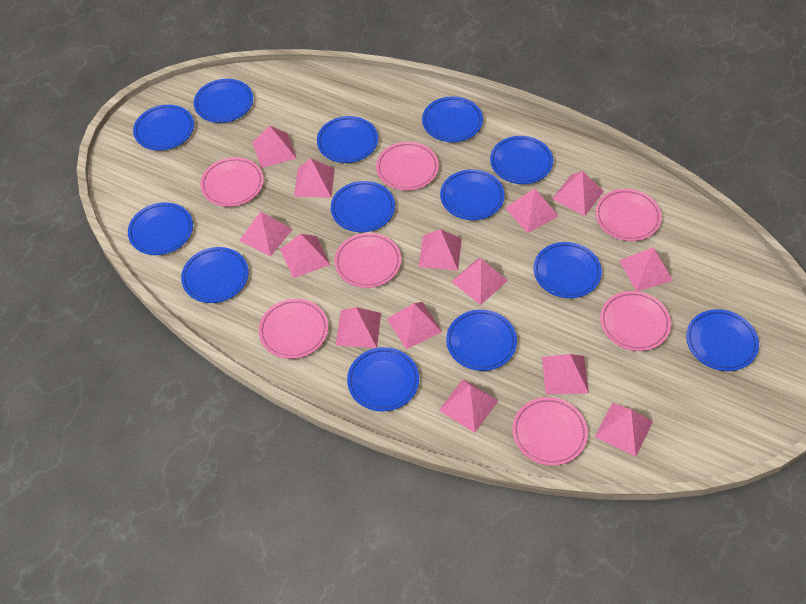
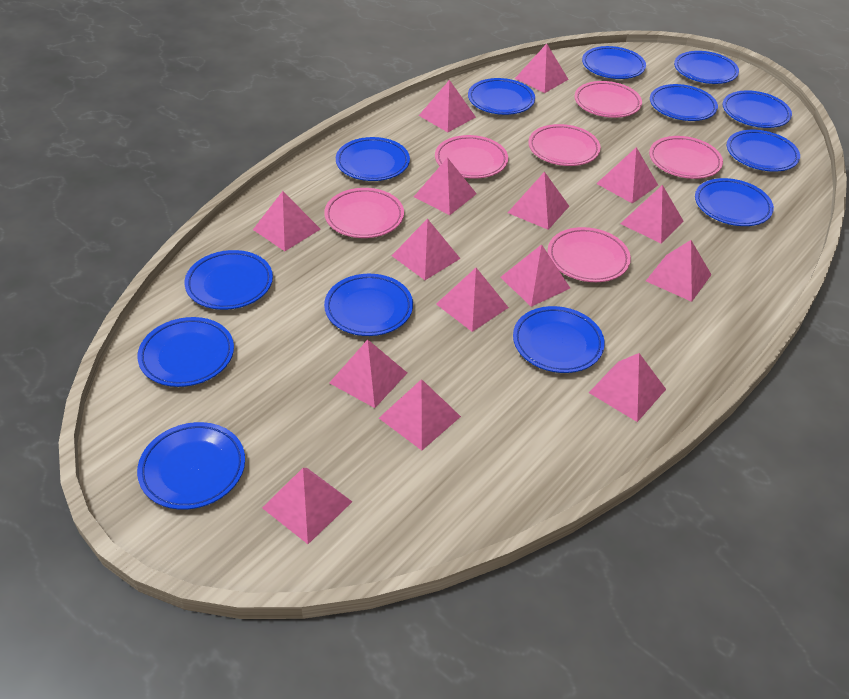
pink plate: [200,157,264,207] [259,299,328,359] [334,233,401,288] [376,142,439,190] [512,397,588,466] [595,189,662,241] [600,291,671,351] = 7 -> [324,188,404,238] [435,135,508,179] [528,124,601,166] [547,227,631,282] [575,81,642,118] [649,136,723,179] = 6
pink pyramid: [239,211,293,256] [252,125,297,168] [280,234,330,278] [294,158,335,198] [336,307,381,348] [387,302,442,349] [419,229,462,270] [439,379,498,433] [451,258,508,305] [505,188,558,233] [542,354,589,394] [552,171,604,216] [595,402,653,457] [619,247,673,291] = 14 -> [253,191,320,251] [262,468,352,544] [329,339,407,408] [379,379,461,450] [391,219,461,280] [414,157,477,215] [419,80,476,132] [436,268,509,332] [500,244,570,307] [508,172,569,230] [515,44,569,93] [589,353,666,422] [596,147,658,204] [620,185,684,243] [646,240,712,302] = 15

